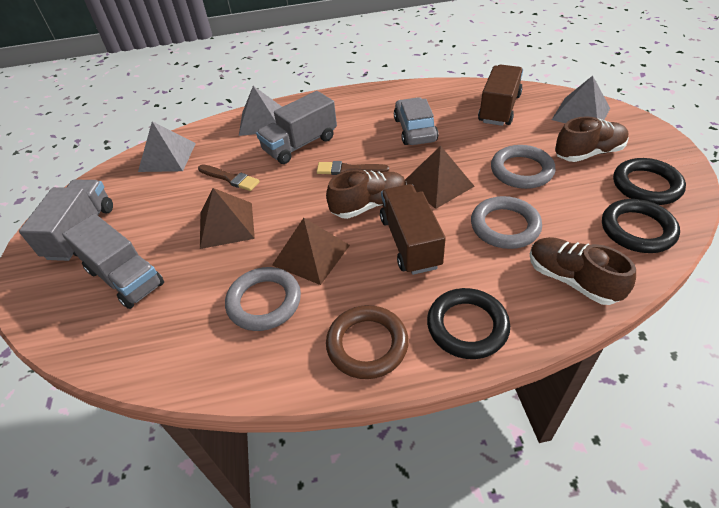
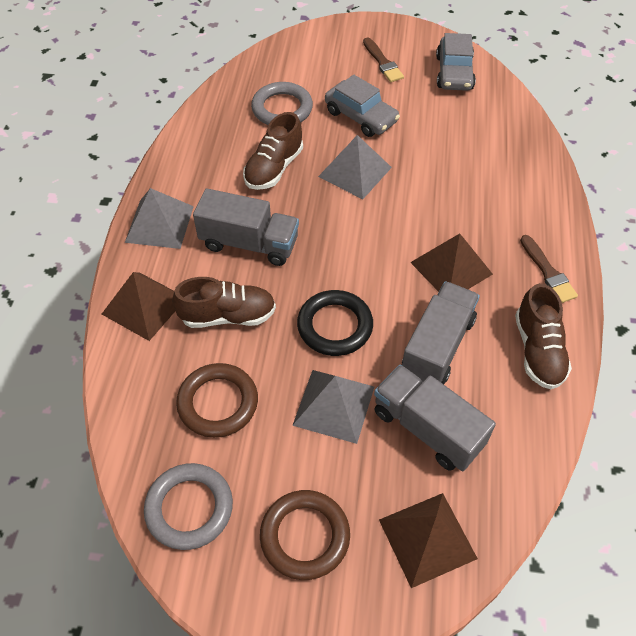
black ring: [427,288,510,359] [602,199,680,253] [613,158,686,205] = 3 -> [297,290,373,356] = 1
brown ring: [326,305,409,379] = 1 -> [176,363,258,438] [260,490,350,580] = 2
brown truck: [380,184,446,275] [478,65,523,126] = 2 -> none = 0
grey car: [394,97,438,145] = 1 -> [325,75,400,137] [436,33,476,91] = 2
grey ring: [225,267,301,331] [471,196,542,249] [491,145,556,189] = 3 -> [144,463,233,550] [251,82,313,125] = 2

